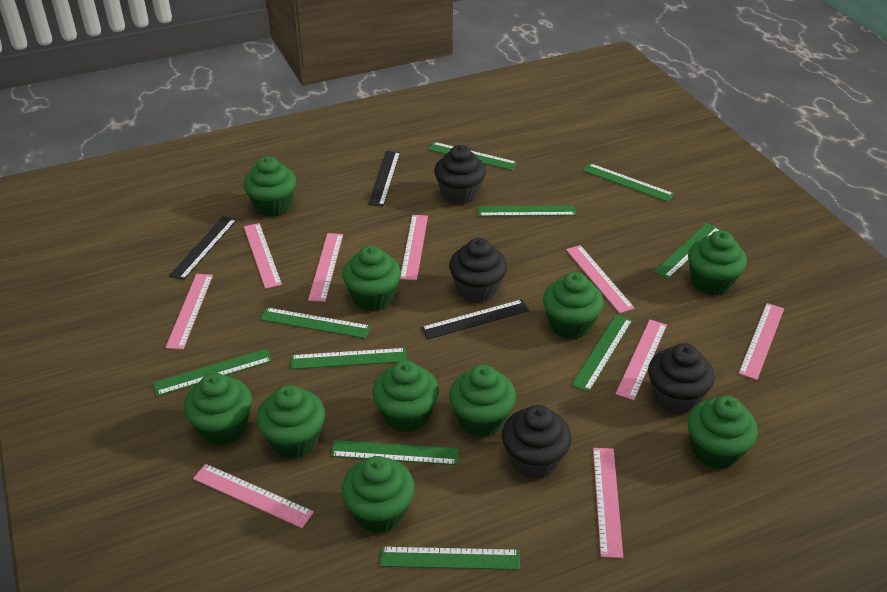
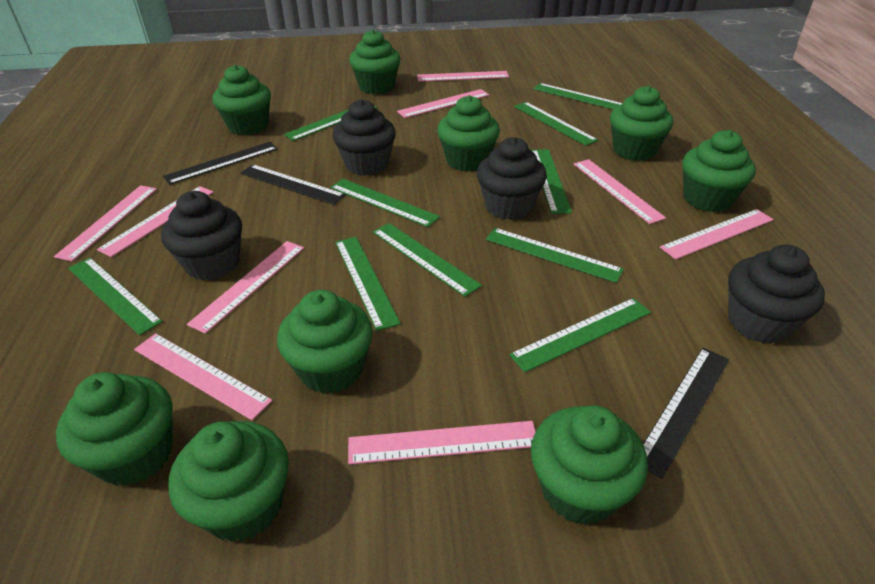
green cupcake: [184,373,252,445] [243,156,296,217] [257,385,325,459] [341,456,415,533] [342,245,401,311] [372,361,439,433] [449,365,516,437] [543,272,604,340] [687,396,758,469] [688,231,747,295] = 10 -> [56,372,173,486] [169,421,289,542] [213,65,271,135] [277,290,373,394] [349,29,401,94] [437,95,500,172] [531,405,648,525] [610,86,673,161] [682,130,756,212] = 9

